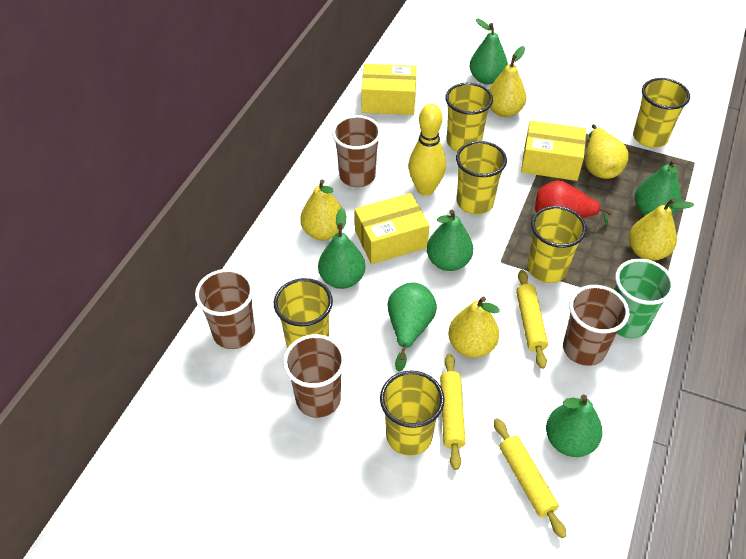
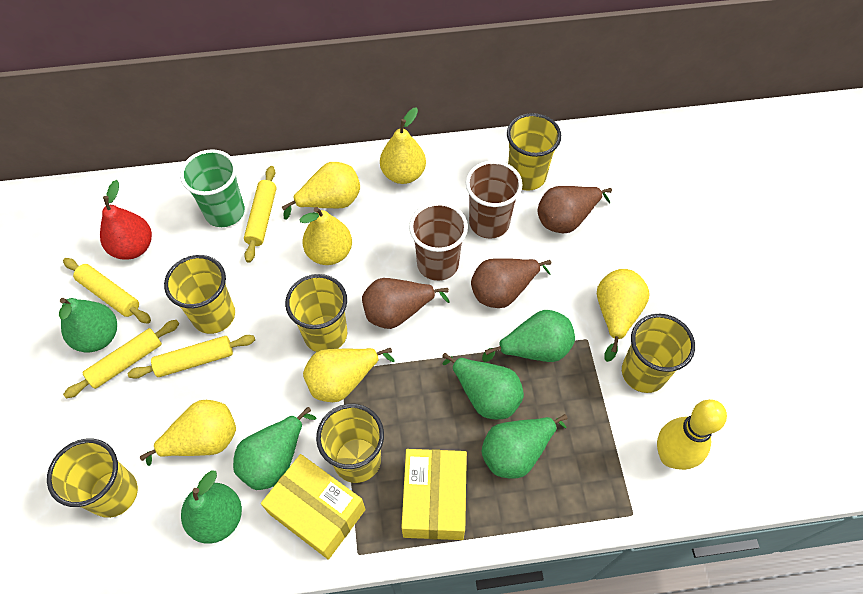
brown cup: [195,269,255,349] [283,334,346,418] [332,115,381,187] [563,285,629,366] = 4 -> [409,202,468,281] [466,160,522,239] = 2
brown pear: none = 0 -> [362,278,450,329] [471,258,551,308] [537,186,612,233] = 3
yellow box: [355,193,430,264] [361,64,417,115] [521,121,586,181] = 3 -> [261,454,366,560] [401,449,467,540] = 2
yellow pear: [300,179,342,240] [448,296,500,358] [489,46,526,117] [585,124,629,179] [629,198,694,261] = 5 -> [140,400,236,466] [282,162,360,220] [300,207,352,265] [303,348,395,402] [380,107,426,184] [597,269,650,362] = 6
yellow rolling pin: [440,354,466,470] [494,418,566,538] [516,270,548,369] = 3 -> [63,258,151,324] [63,320,179,398] [128,335,255,379] [244,166,277,263] = 4

